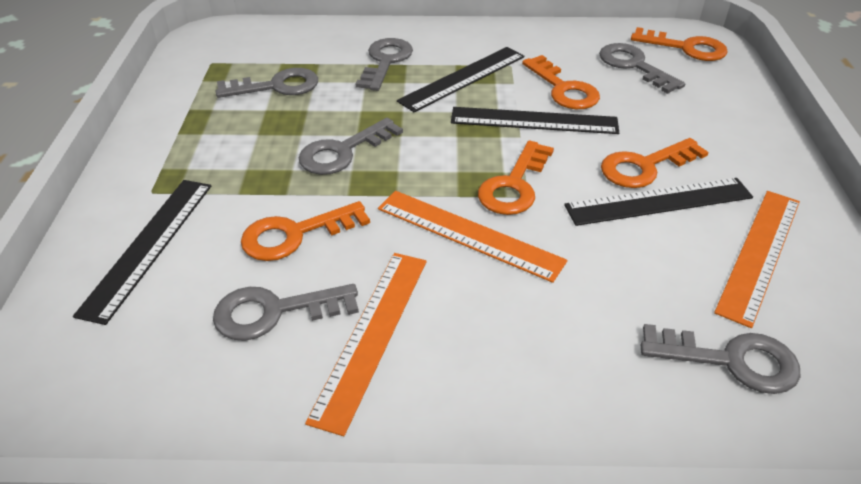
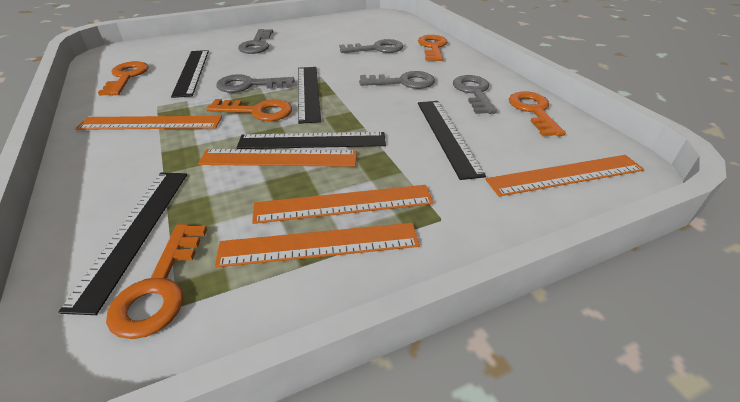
black ruler: [73,180,211,325] [397,47,524,112] [451,107,619,134] [564,178,753,226] = 4 -> [58,173,187,315] [171,50,209,98] [237,132,386,149] [298,67,321,124] [418,101,486,180] = 5
grey key: [213,284,359,341] [216,68,318,98] [299,118,403,175] [356,38,413,91] [599,43,685,94] [641,324,801,394] = 6 -> [216,74,294,93] [238,29,273,54] [339,39,404,53] [359,71,435,89] [453,75,497,114] = 5
orange ruler: [305,253,427,436] [378,191,567,283] [714,191,800,328] = 3 -> [75,116,222,130] [198,149,357,167] [215,223,420,268] [252,185,434,224] [485,155,644,197] = 5

